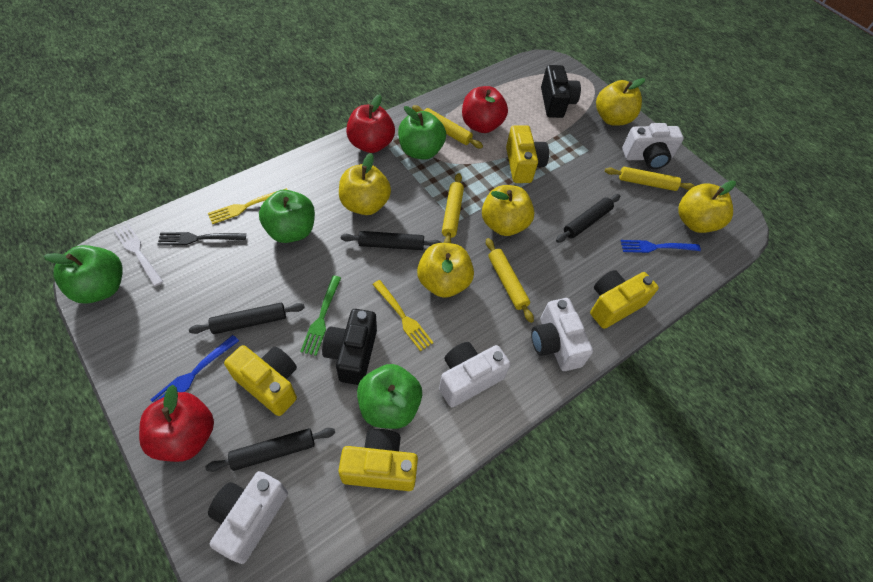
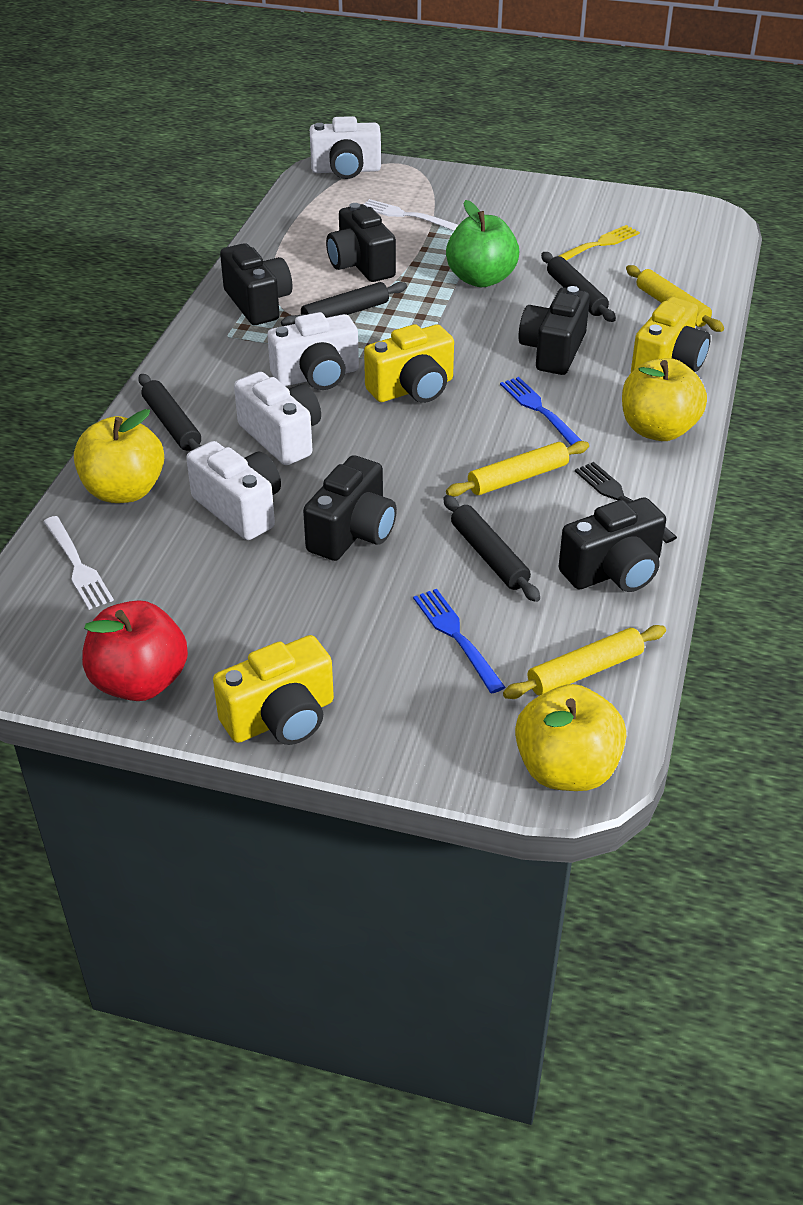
black camera: [322,309,377,385] [541,65,581,118] = 2 -> [220,243,292,325] [303,455,397,561] [326,203,396,282] [518,286,590,375] [558,497,666,592] = 5
green apple: [43,245,122,303] [259,190,315,243] [357,364,422,429] [398,106,446,160] = 4 -> [446,200,519,287] = 1
green fork: [300,276,341,356] = 1 -> none = 0
red apple: [139,385,214,462] [346,94,395,153] [462,86,508,133] = 3 -> [82,600,188,701] = 1
white fork: [114,224,163,287] = 1 -> [43,516,114,610] [364,199,458,231] = 2
yellow apple: [339,153,391,215] [417,243,474,298] [482,185,535,236] [596,78,645,126] [678,181,736,233] = 5 -> [74,409,164,503] [515,684,626,791] [622,358,707,441] = 3
yellow camera: [224,345,297,416] [338,429,418,491] [506,125,549,183] [590,270,659,329] = 4 -> [213,635,334,745] [364,324,454,403] [631,297,711,373] = 3
yellow fork: [208,188,288,224] [372,280,434,351] = 2 -> [559,225,640,261] = 1
yellow rolling pin: [412,105,483,148] [442,173,464,243] [486,238,534,323] [605,167,694,191] = 4 -> [446,441,589,497] [503,625,666,699] [626,265,724,332] = 3

